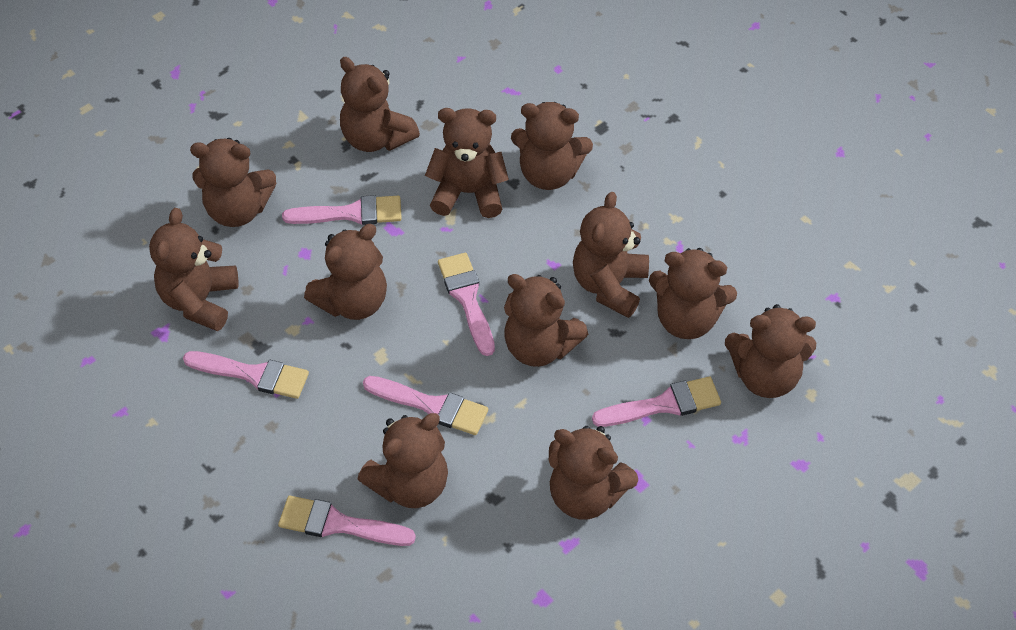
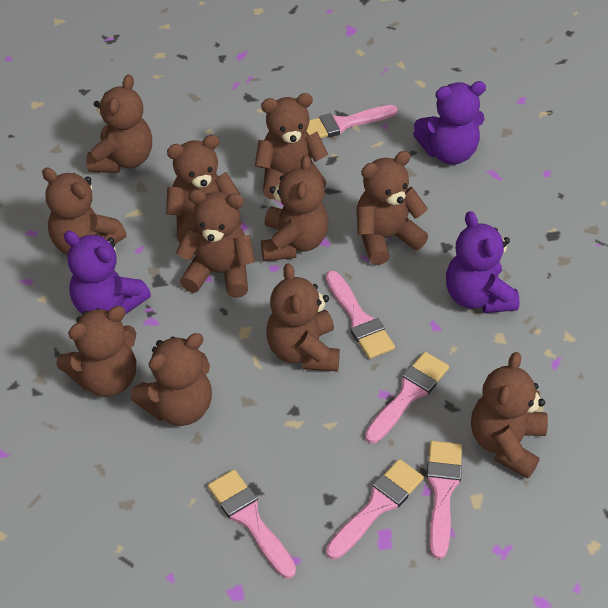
brown teddy bear: [149,208,238,331] [190,138,276,227] [304,224,387,320] [340,57,420,152] [358,413,448,508] [425,108,509,218] [504,274,589,367] [511,102,593,190] [549,426,638,520] [573,192,649,318] [649,248,737,339] [725,304,816,398] = 12 -> [42,167,127,255] [56,306,136,397] [86,74,152,173] [131,333,212,426] [166,135,242,243] [176,189,255,298] [255,93,328,199] [261,155,328,261] [266,263,340,371] [356,151,428,265] [471,352,548,479] = 11
purple teddy bear: none = 0 -> [63,230,151,314] [413,81,486,165] [446,211,520,313] = 3

